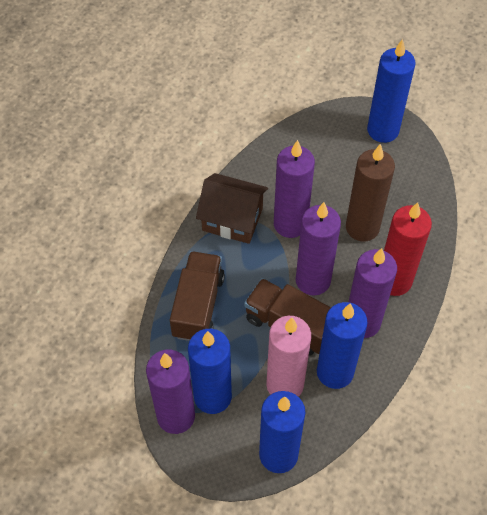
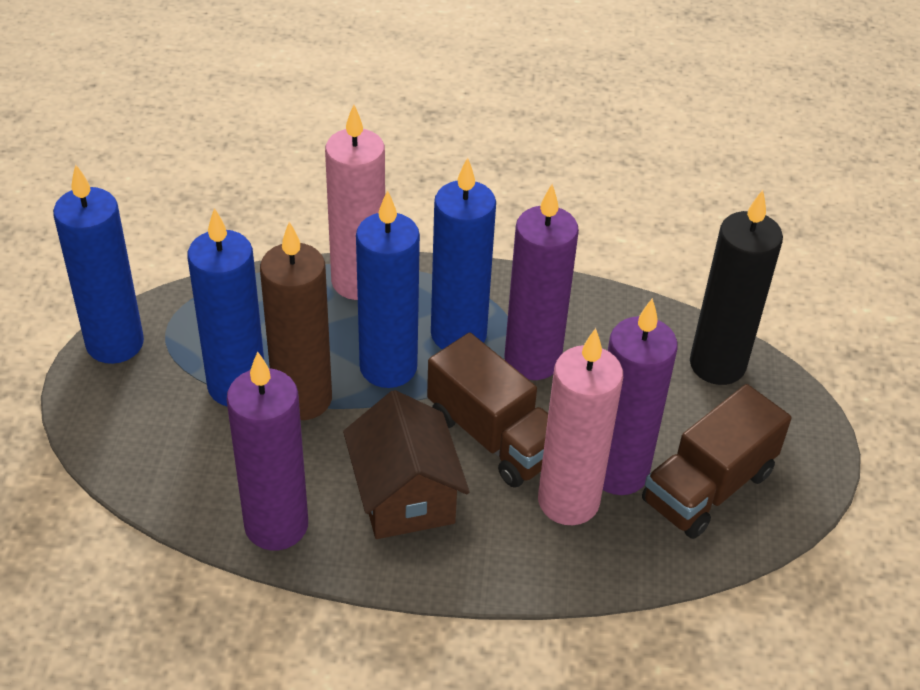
black candle: none = 0 -> [690,190,783,385] = 1
pink candle: [266,316,311,397] = 1 -> [325,104,385,300] [538,328,623,525] = 2
purple candle: [146,350,195,434] [274,140,315,238] [296,202,341,295] [349,248,397,338] = 4 -> [227,351,308,551] [505,184,579,380] [603,298,678,495] = 3
red candle: [384,203,432,296] = 1 -> none = 0

